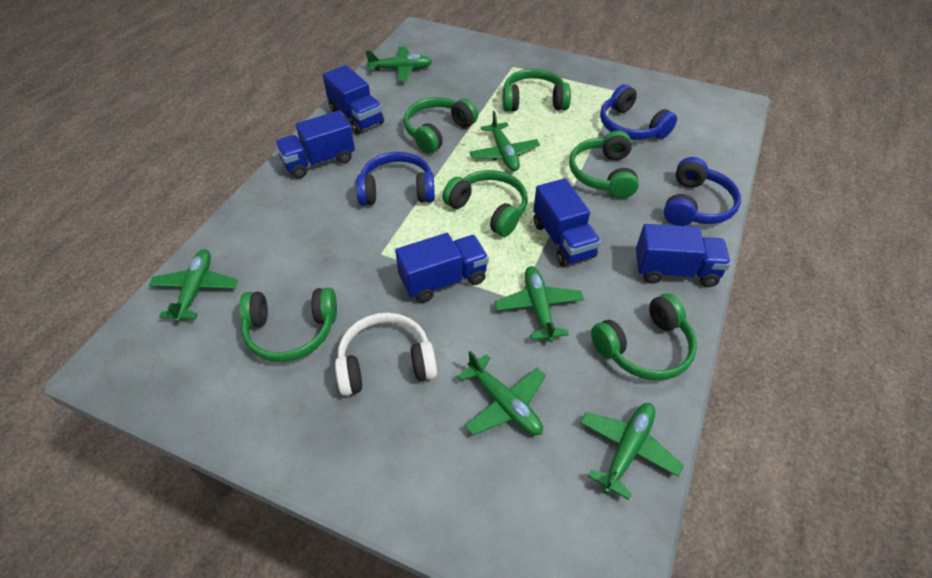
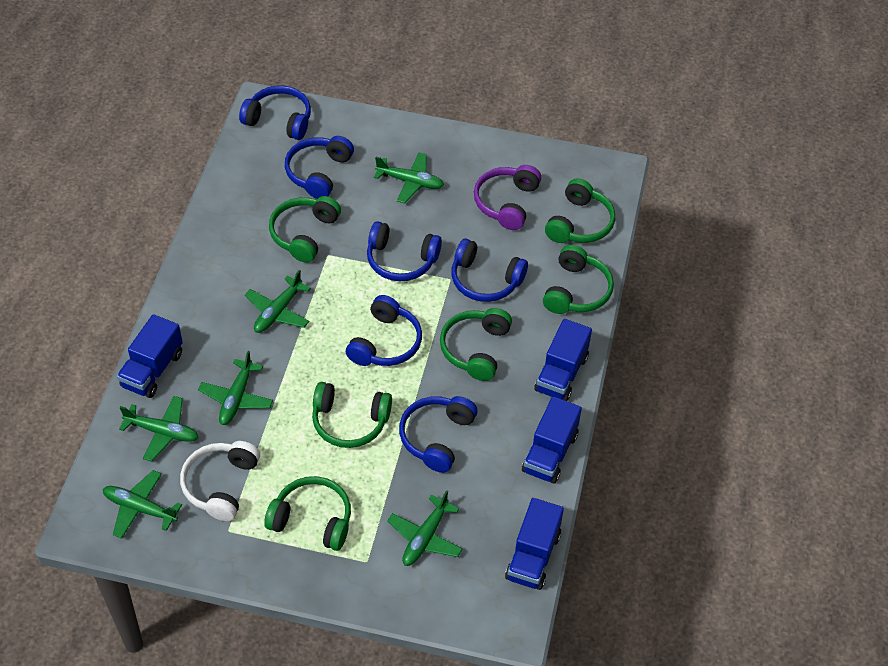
blue headphones: [356,152,435,205] [600,84,677,140] [663,157,741,226] = 3 -> [239,85,311,140] [285,136,354,199] [346,295,422,366] [367,221,442,281] [399,396,478,473] [451,239,528,302] = 6
blue truck: [275,111,355,179] [323,65,384,134] [395,233,489,303] [534,178,601,267] [636,224,731,287] = 5 -> [117,314,183,398] [505,498,564,590] [522,396,582,483] [534,319,592,401] = 4
purple headphones: none = 0 -> [474,165,541,230] = 1

